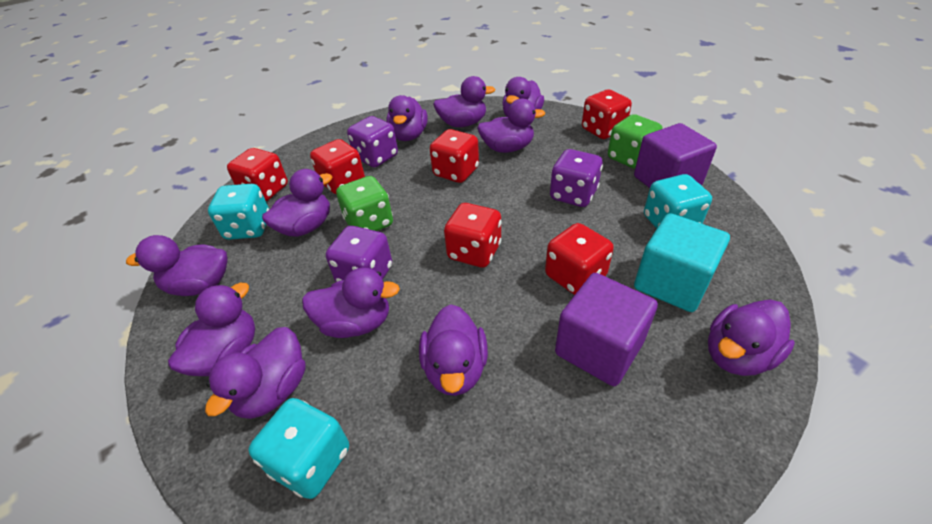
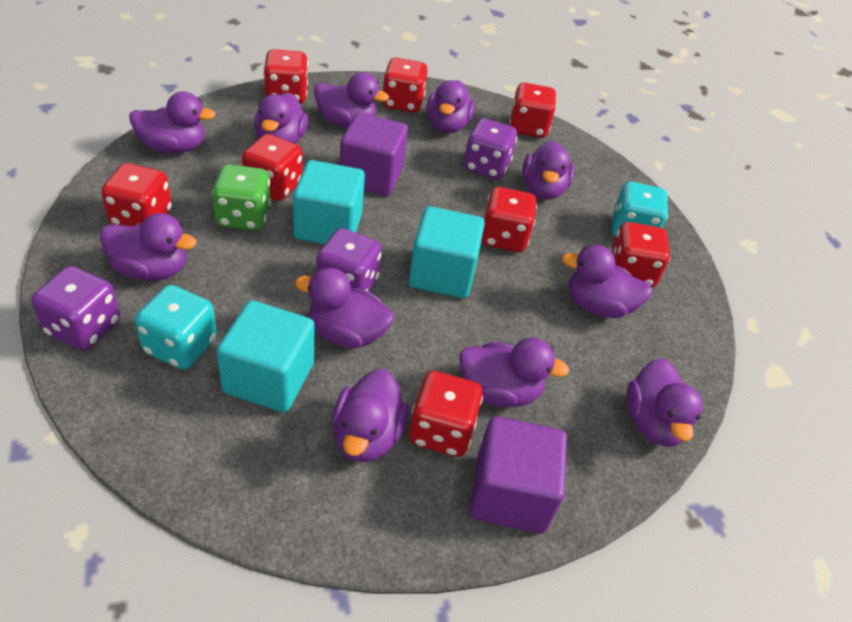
green dice: [336,176,393,231] [608,114,663,169] = 2 -> [212,164,271,230] = 1
red dice: [227,148,288,201] [310,139,365,194] [430,129,479,183] [444,203,502,268] [545,223,614,295] [582,89,632,139] = 6 -> [101,163,172,226] [242,134,303,201] [263,49,308,103] [382,57,428,113] [409,371,483,457] [481,187,537,252] [509,83,557,138] [610,222,670,288] = 8
turquoise cube: [634,213,730,312] = 1 -> [216,300,315,412] [293,160,365,244] [409,206,485,298] = 3
turquoise dice: [208,184,270,240] [248,398,349,499] [644,174,712,228] = 3 -> [135,285,217,369] [612,181,668,237] = 2

